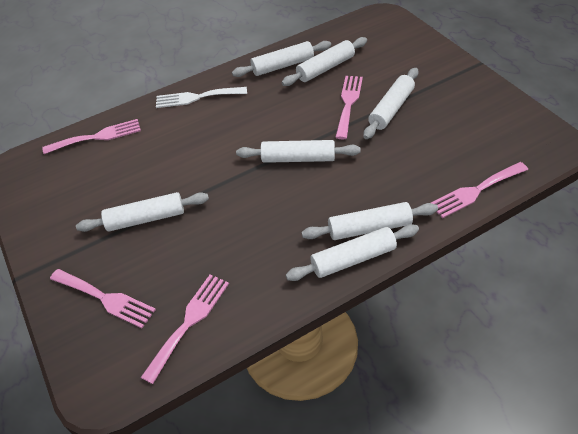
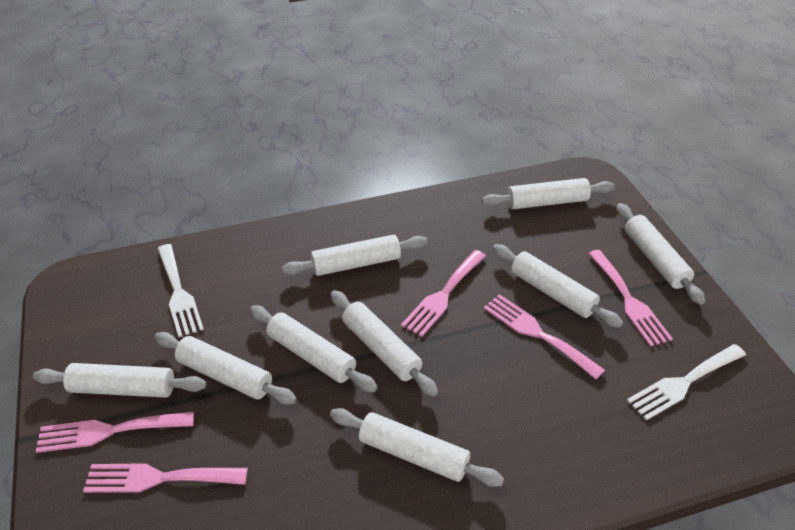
white fork: [156,87,247,108] = 1 -> [157,244,204,337] [627,344,746,421] = 2
white rolling pin: [76,192,209,232] [232,41,331,77] [236,140,361,163] [282,37,367,86] [286,224,419,281] [302,202,438,240] [363,68,418,139] = 7 -> [33,363,207,398] [154,332,297,405] [249,305,378,392] [282,235,428,276] [330,408,504,487] [331,290,438,396] [482,178,615,209] [492,244,623,328] [617,203,705,305] = 9

